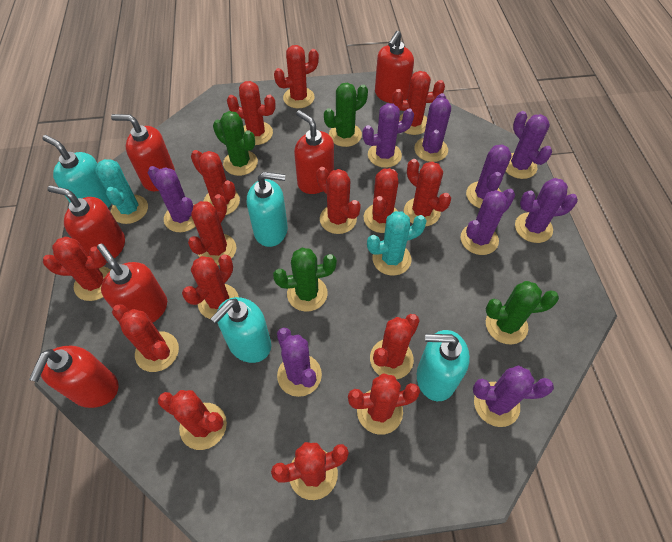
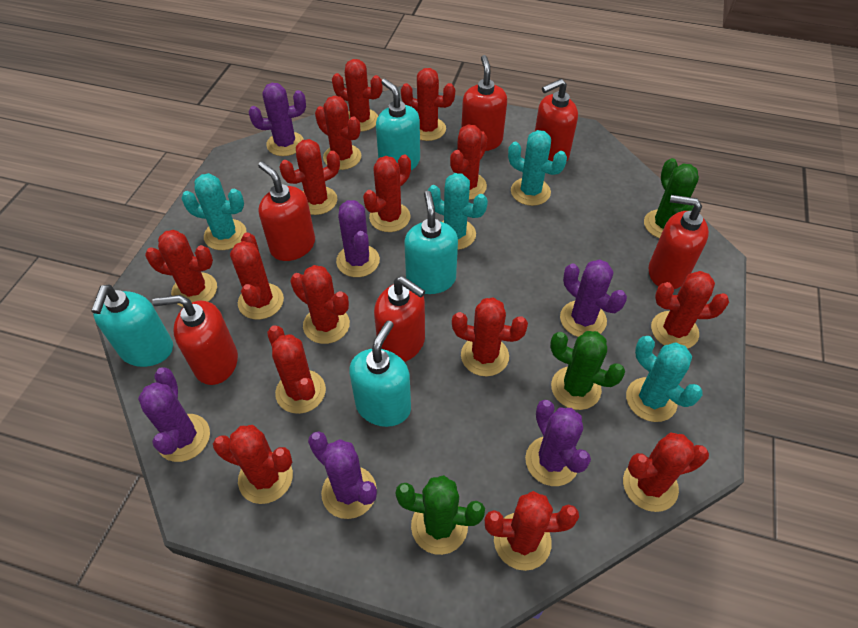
green cactus: [213,111,258,176] [273,248,337,312] [324,83,368,147] [486,281,559,345] = 4 -> [395,475,485,555] [550,331,625,410] [644,158,699,238] = 3
purple cactus: [148,166,195,232] [277,328,322,397] [362,103,414,168] [414,93,451,162] [460,189,515,255] [466,144,512,208] [473,365,554,427] [506,111,552,179] [515,178,578,243] = 9 -> [138,368,210,462] [249,83,306,156] [308,431,377,519] [336,200,380,277] [525,400,591,486] [560,259,627,337] = 6
turquoise cactus: [95,159,148,224] [367,211,426,276] = 2 -> [181,173,247,250] [427,173,488,250] [508,130,567,206] [626,336,702,422] = 4

